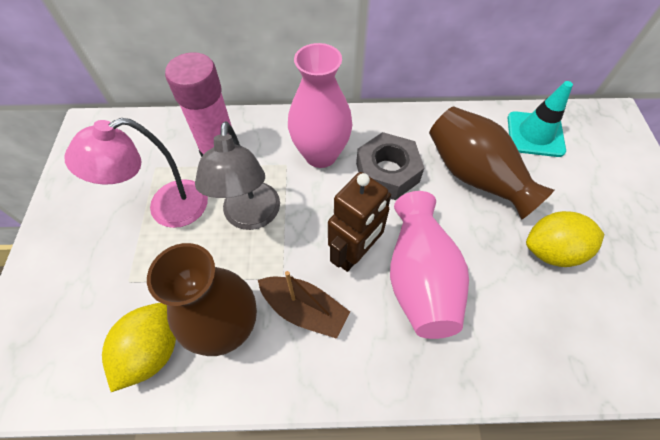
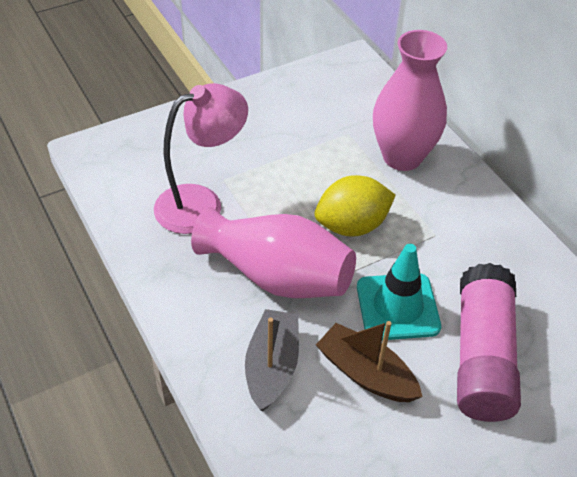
brown robot: [328,172,391,272] = 1 -> none = 0
brown vase: [147,243,257,356] [429,107,555,220] = 2 -> none = 0
grey boat: none = 0 -> [245,309,299,412] = 1
grey lamp: [195,121,280,230] = 1 -> none = 0
grey nut: [356,132,424,200] = 1 -> none = 0
yellow lemon: [102,303,176,392] [526,211,604,267] = 2 -> [315,175,396,237] = 1

